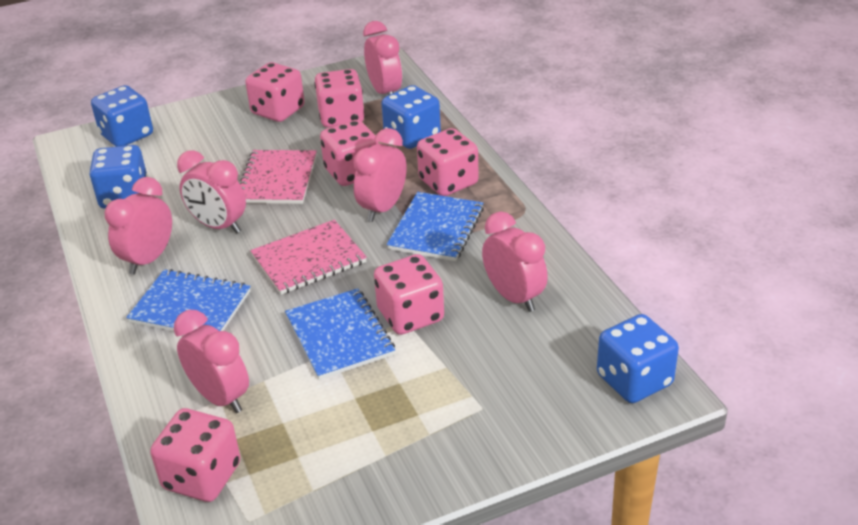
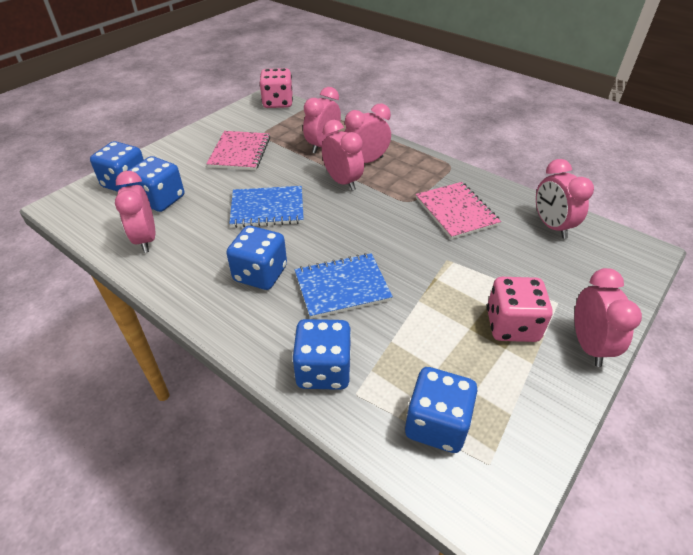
blue dice: [89,145,148,209] [91,85,153,146] [381,85,441,149] [597,314,679,403] = 4 -> [90,141,144,192] [128,156,184,212] [226,226,287,290] [292,319,351,390] [405,367,478,453] = 5
blue notebook: [126,269,251,331] [285,288,395,380] [386,192,484,261] = 3 -> [229,186,304,228] [295,253,393,319] = 2
pink dice: [150,408,240,502] [245,62,305,122] [314,69,365,128] [320,120,378,186] [374,254,444,335] [417,128,479,196] = 6 -> [259,68,293,108] [487,277,553,342] = 2

